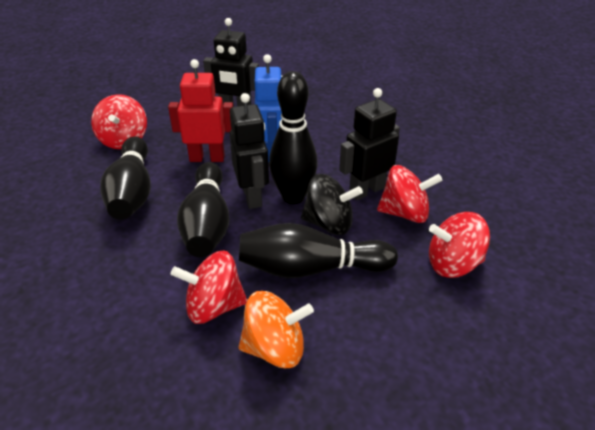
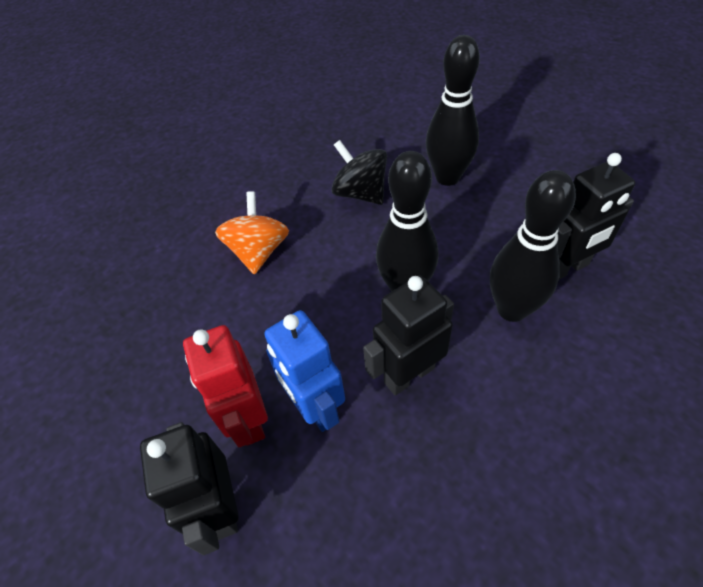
black bowling pin: [100,137,151,220] [177,162,229,257] [239,223,398,278] [269,71,317,204] = 4 -> [376,151,438,292] [426,35,480,186] [490,170,576,322] = 3
red spinning top: [91,94,147,149] [171,251,247,324] [377,165,442,223] [429,212,490,278] = 4 -> none = 0

